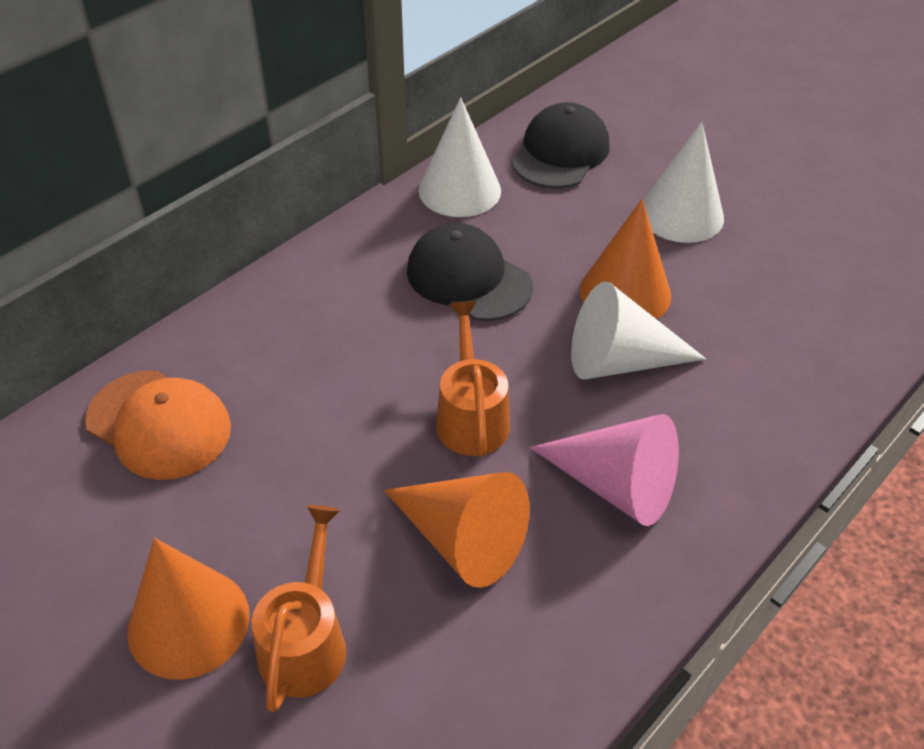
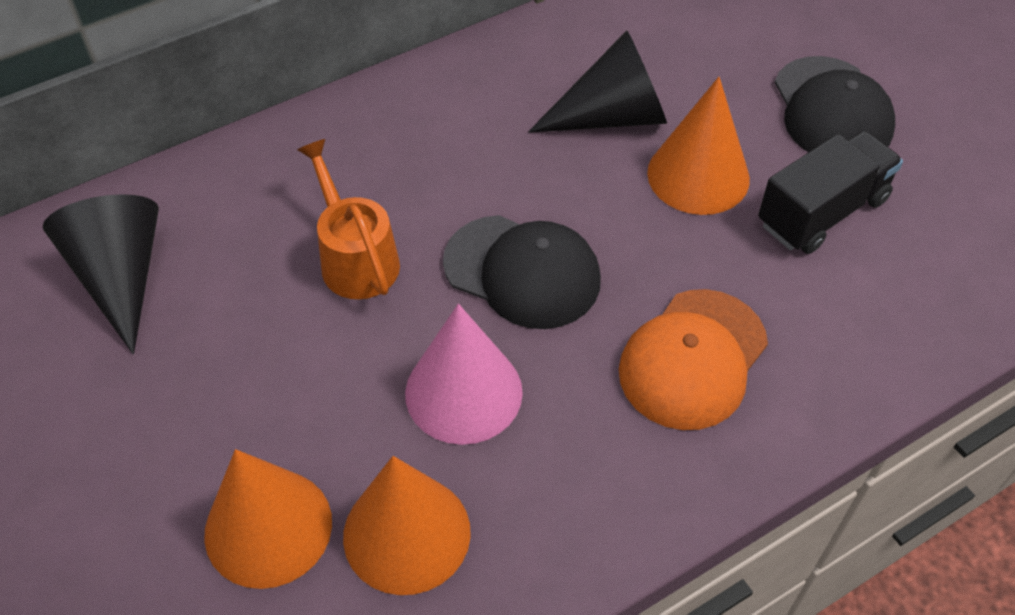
black cone: none = 0 -> [43,194,159,354] [528,30,667,133] = 2
black truck: none = 0 -> [758,131,903,254] = 1
orange watering can: [252,505,346,712] [436,301,510,457] = 2 -> [297,139,400,299] = 1
white cone: [419,97,501,217] [571,281,706,379] [643,121,724,243] = 3 -> none = 0

